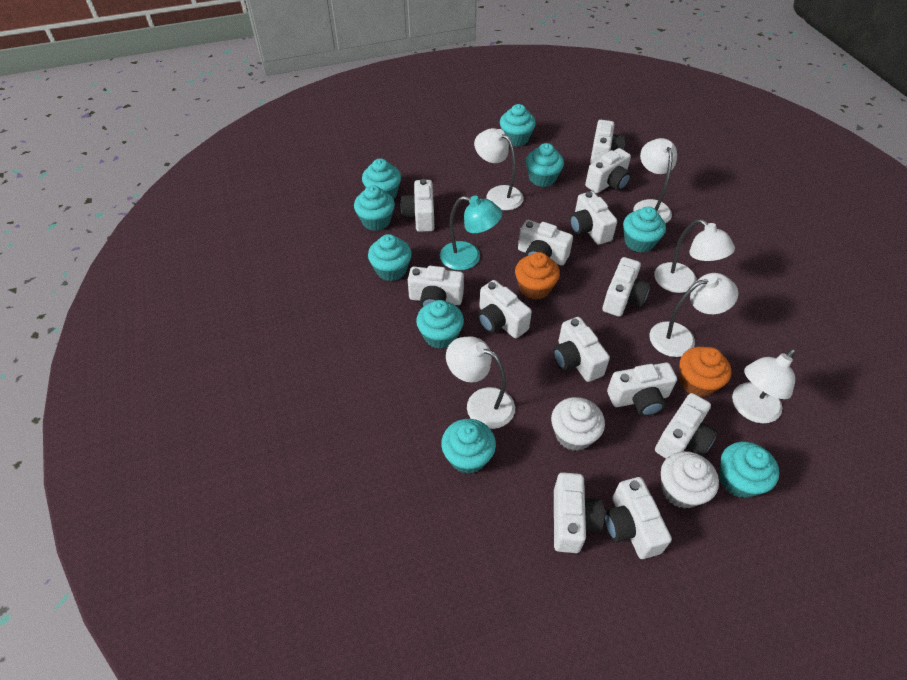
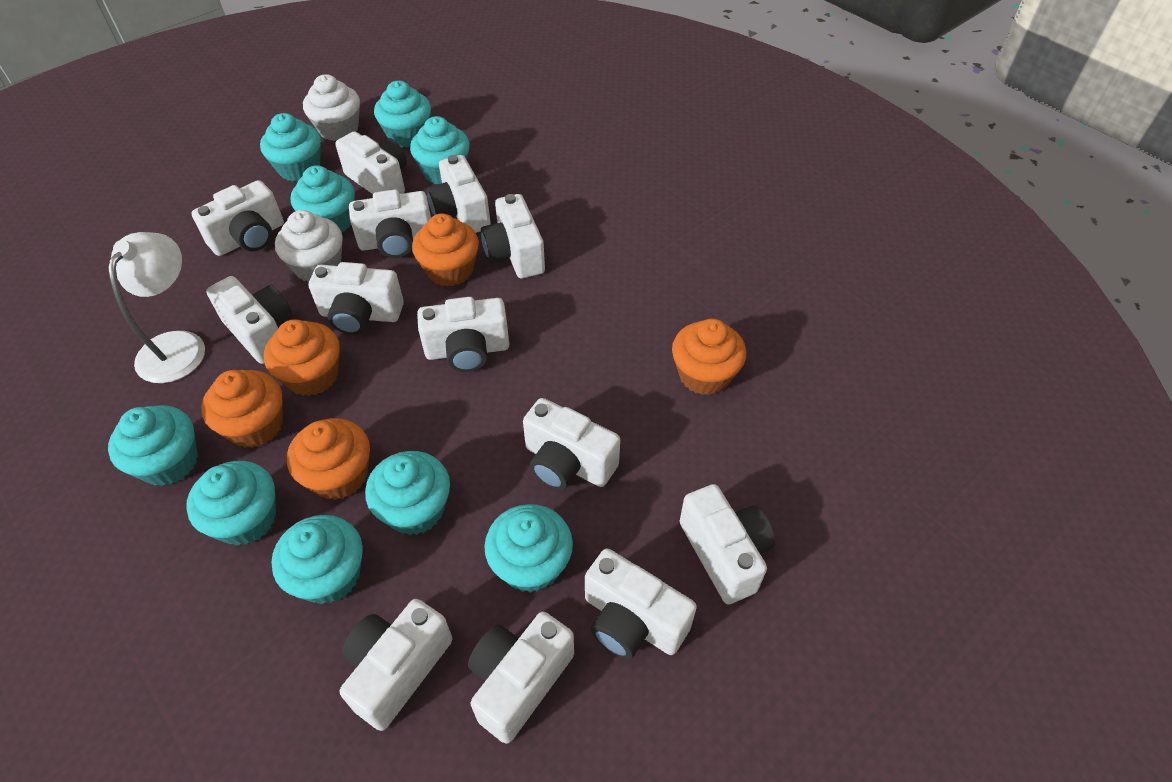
orange cupcake: [515,252,560,300] [680,347,731,397] = 2 -> [201,370,283,448] [264,319,340,396] [287,418,370,500] [412,213,479,286] [672,319,746,395] = 5
turquoise lamp: [440,195,502,270] = 1 -> none = 0
white lamp: [446,336,515,429] [474,128,523,210] [633,138,677,223] [650,273,738,357] [654,219,735,293] [732,349,796,423] = 6 -> [108,232,205,383] = 1

